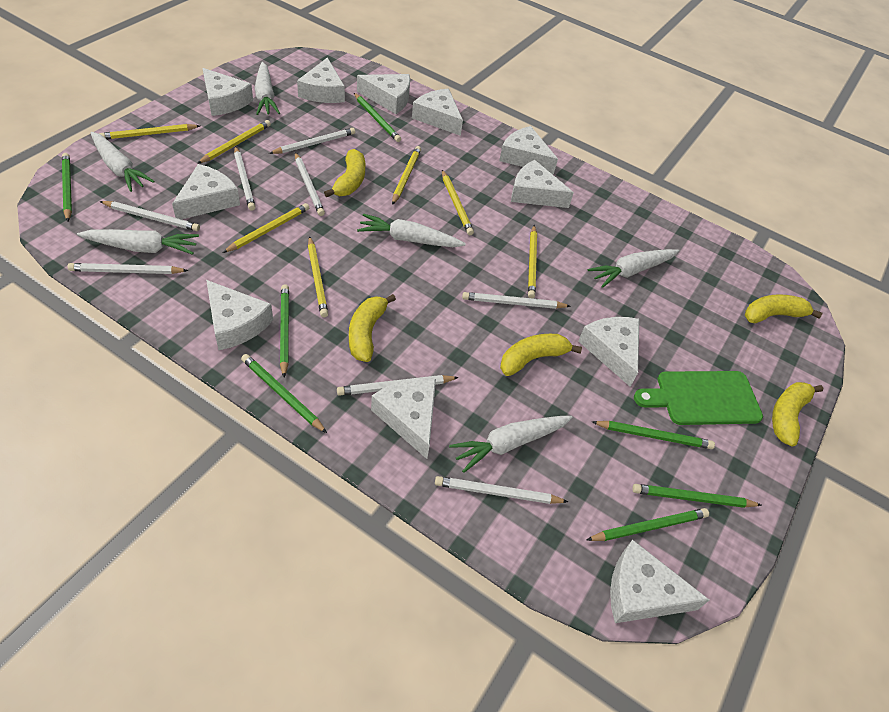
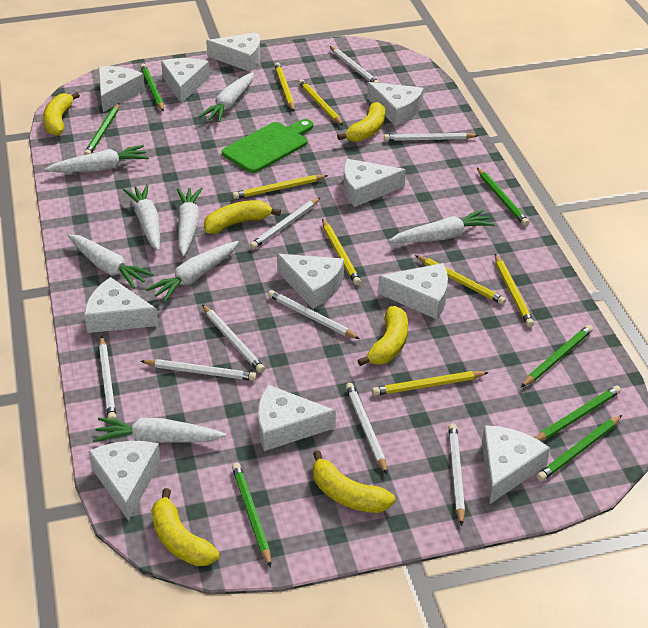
white carrot: [77,229,199,255] [90,132,155,192] [255,62,280,115] [357,214,466,247] [449,416,573,473] [587,249,679,288] = 6 -> [45,145,149,172] [67,234,154,289] [93,418,226,443] [123,184,160,251] [146,241,239,302] [177,188,203,256] [199,72,254,122] [389,210,495,243] = 8
white pencil: [68,263,188,274] [99,201,200,231] [234,146,255,211] [269,128,355,154] [295,152,325,216] [337,375,459,396] [435,476,568,504] [462,292,571,309] = 8 -> [99,336,116,420] [141,359,257,381] [202,305,265,373] [250,197,321,249] [268,290,360,339] [330,46,380,83] [346,383,387,474] [384,133,479,141] [448,423,465,526] = 9
yellow banana: [324,149,365,197] [349,294,396,362] [500,334,582,376] [745,294,822,323] [772,382,823,447] = 5 -> [43,92,80,136] [151,488,220,566] [204,200,281,234] [313,450,395,513] [337,102,385,142] [357,306,408,366] = 6

